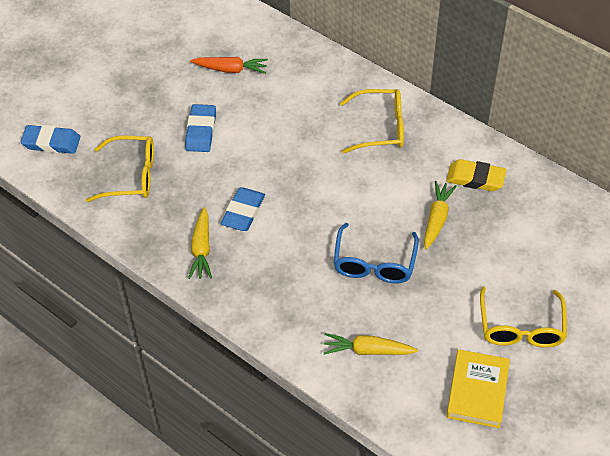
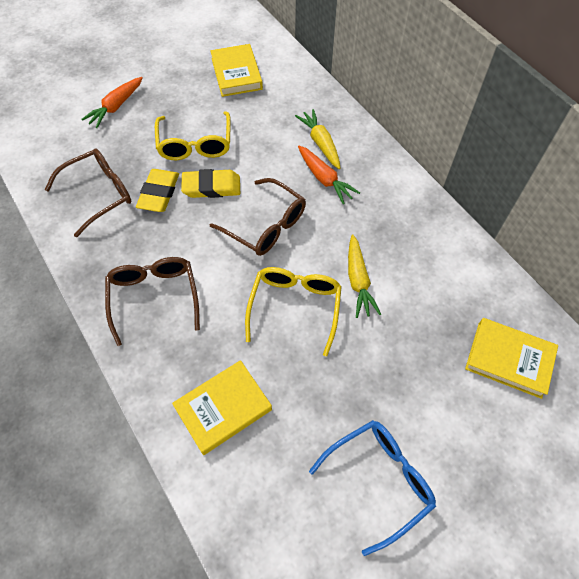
blue eraser: [20,125,80,154] [185,104,216,152] [221,187,265,231] = 3 -> none = 0
brown glasses: none = 0 -> [45,149,131,238] [105,257,200,346] [210,178,306,256] = 3
orange carrot: [190,57,268,74] = 1 -> [81,77,143,128] [298,146,360,204] = 2
yellow book: [446,349,510,428] = 1 -> [172,360,272,455] [210,44,263,97] [465,318,558,399] = 3
yellow carrot: [188,207,212,279] [324,333,418,355] [424,181,457,250] = 3 -> [295,109,340,169] [348,235,381,318] = 2
yellow eraser: [446,159,506,191] = 1 -> [136,169,179,212] [181,169,240,198] = 2
yellow glasses: [86,136,154,202] [340,89,404,153] [480,287,567,348] = 3 -> [155,111,231,160] [245,267,342,356] = 2

